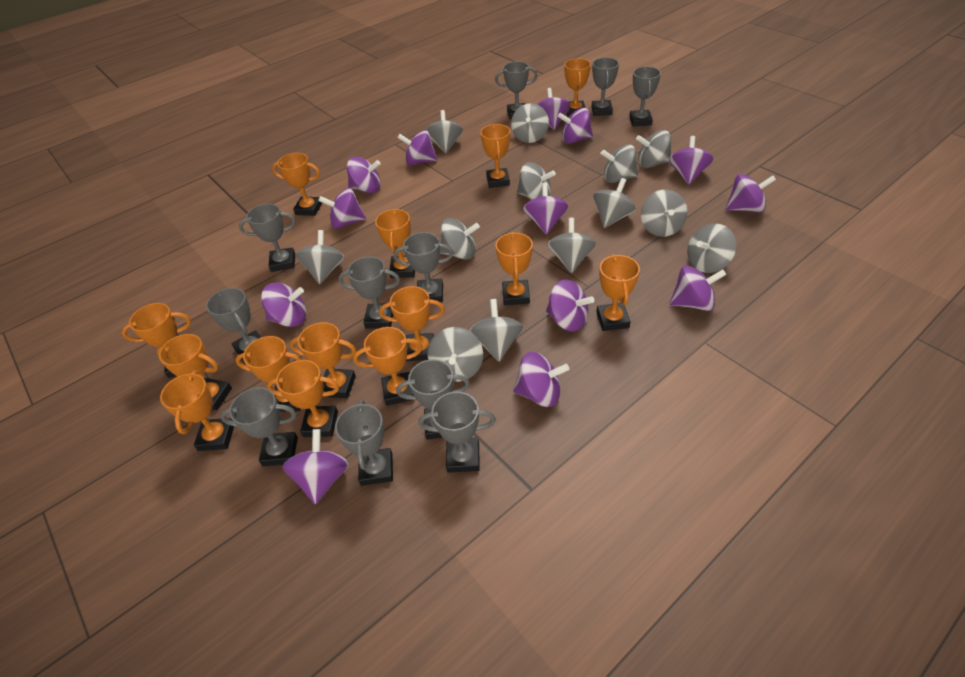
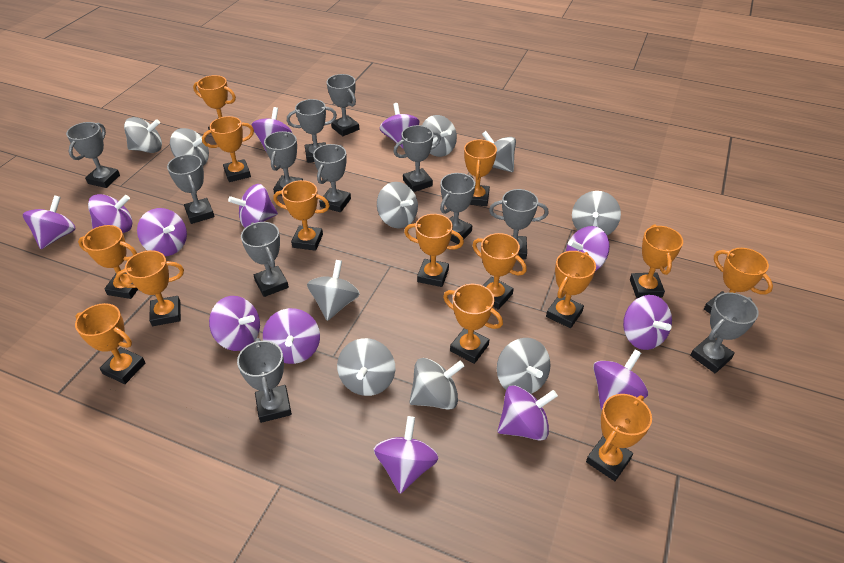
grey spinning top: [296,230,344,284] [426,110,463,154] [427,327,483,382] [440,218,480,260] [469,299,523,362] [511,103,549,143] [517,162,556,200] [547,218,596,273] [593,178,636,228] [601,144,638,183] [636,130,671,168] [641,190,687,237] [687,223,736,273] = 13 -> [124,117,162,153] [170,128,209,166] [307,260,360,321] [337,338,395,396] [377,182,418,228] [409,358,464,410] [422,115,457,157] [482,131,516,172] [497,338,550,394] [572,191,621,235] = 10
grey trophy: [206,288,261,364] [220,387,298,466] [239,204,296,272] [335,400,393,486] [338,256,400,328] [393,232,453,302] [396,359,470,440] [418,391,496,473] [495,61,538,119] [592,58,619,116] [629,66,661,126] = 11 -> [66,122,120,188] [167,154,215,224] [237,338,292,423] [241,222,289,297] [264,131,303,196] [287,99,337,163] [313,144,351,212] [327,74,359,136] [393,125,441,192] [440,173,475,244] [489,189,548,259] [690,292,759,373] = 12

